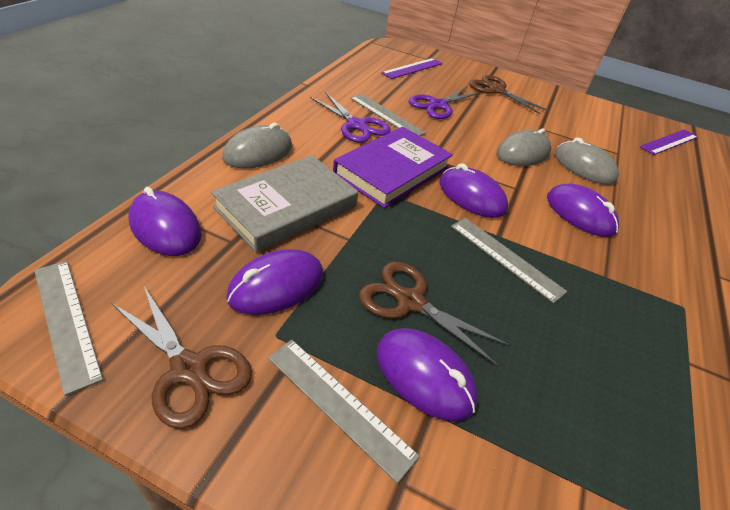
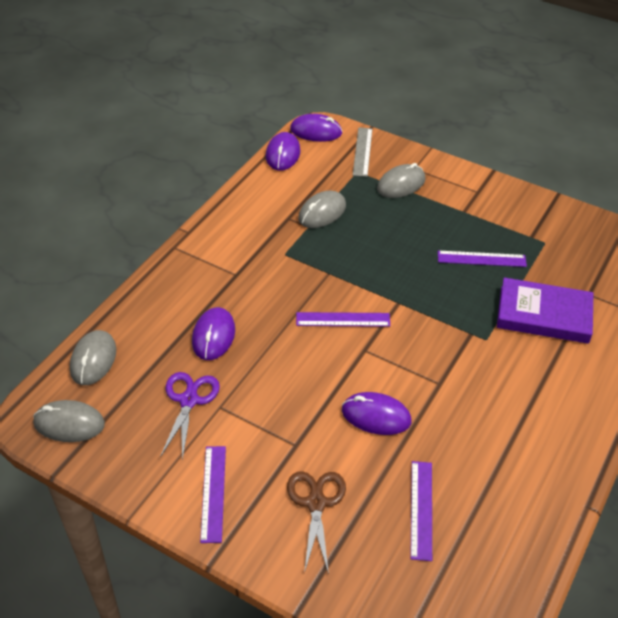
brown scissors: [111,286,252,429] [359,262,510,367] [469,75,549,114] = 3 -> [287,472,346,574] = 1
grey book: [211,155,358,252] = 1 -> none = 0
grey mouse: [222,123,292,168] [496,129,551,166] [555,137,619,185] = 3 -> [33,400,105,442] [70,330,116,385] [298,191,346,228] [377,163,425,198] = 4
grey ruler: [34,261,103,396] [268,340,420,483] [350,94,426,136] [451,218,567,303] = 4 -> [353,127,372,177] = 1
purple mouse: [128,187,201,256] [226,249,323,315] [377,328,478,421] [439,163,508,218] [547,184,619,237] = 5 -> [192,307,235,360] [265,132,301,171] [290,114,343,142] [342,392,411,435] = 4
purple ruler: [381,58,443,79] [640,130,698,155] = 2 -> [200,446,226,543] [296,312,390,327] [410,461,432,561] [438,251,527,267] = 4
purple scissors: [310,92,391,143] [409,87,480,119] = 2 -> [160,372,220,461] = 1

